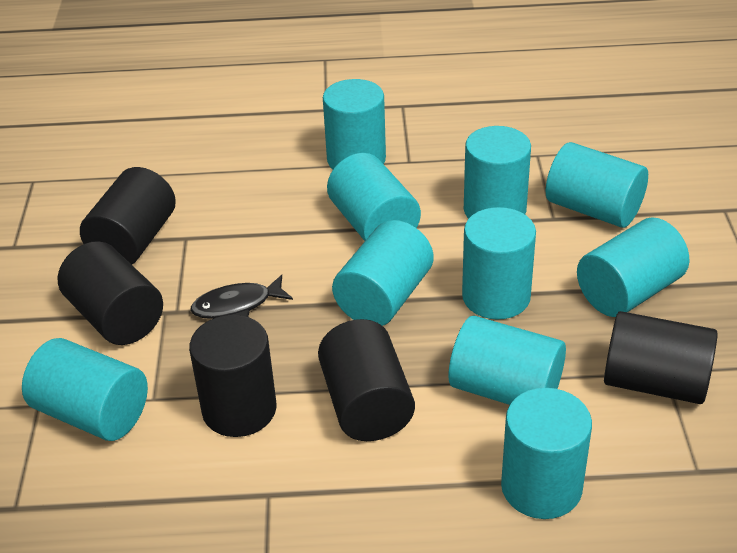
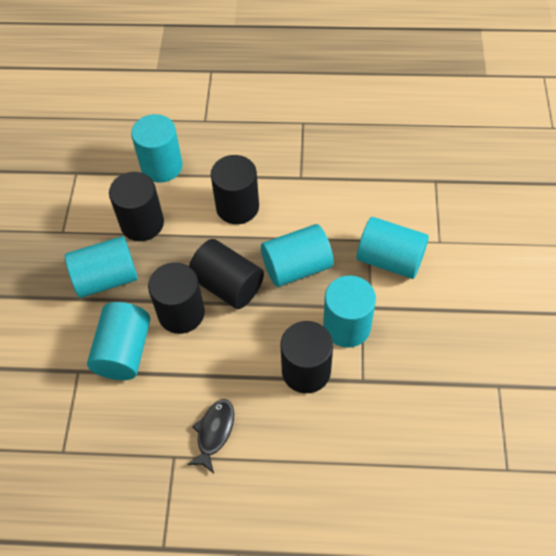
turquoise cylinder: [22,338,148,441] [323,79,386,169] [327,153,421,241] [332,220,434,326] [449,316,566,405] [462,207,536,319] [464,126,531,219] [501,388,592,519] [546,142,648,228] [577,218,689,317] = 10 -> [65,236,138,298] [87,302,150,380] [131,114,183,183] [261,224,334,287] [323,275,376,348] [357,217,429,279] = 6

